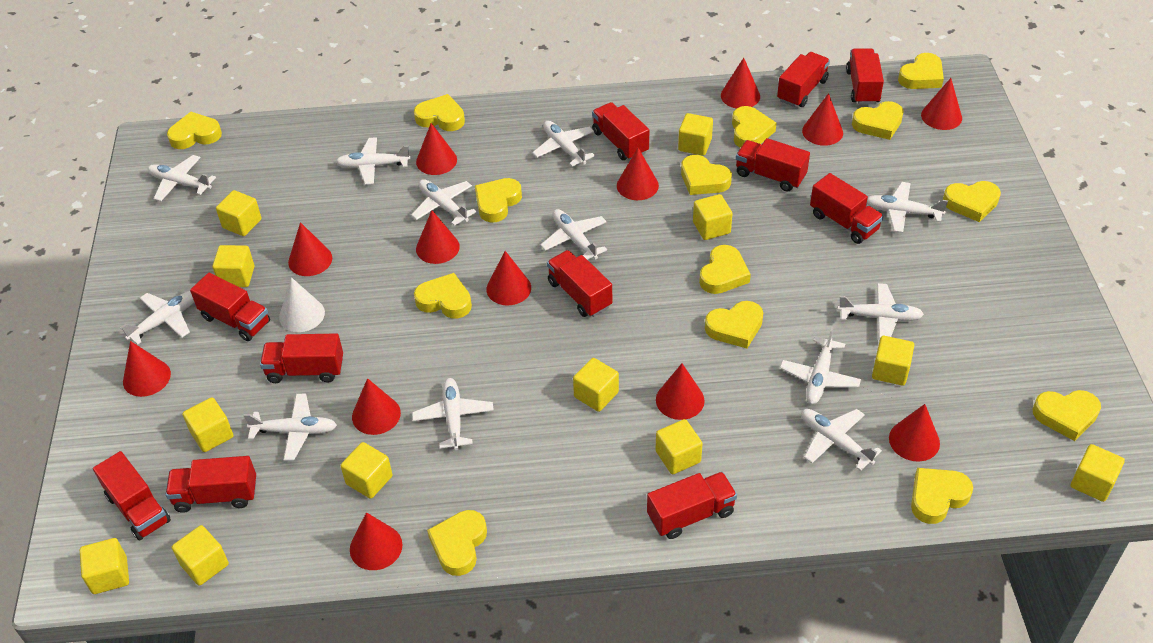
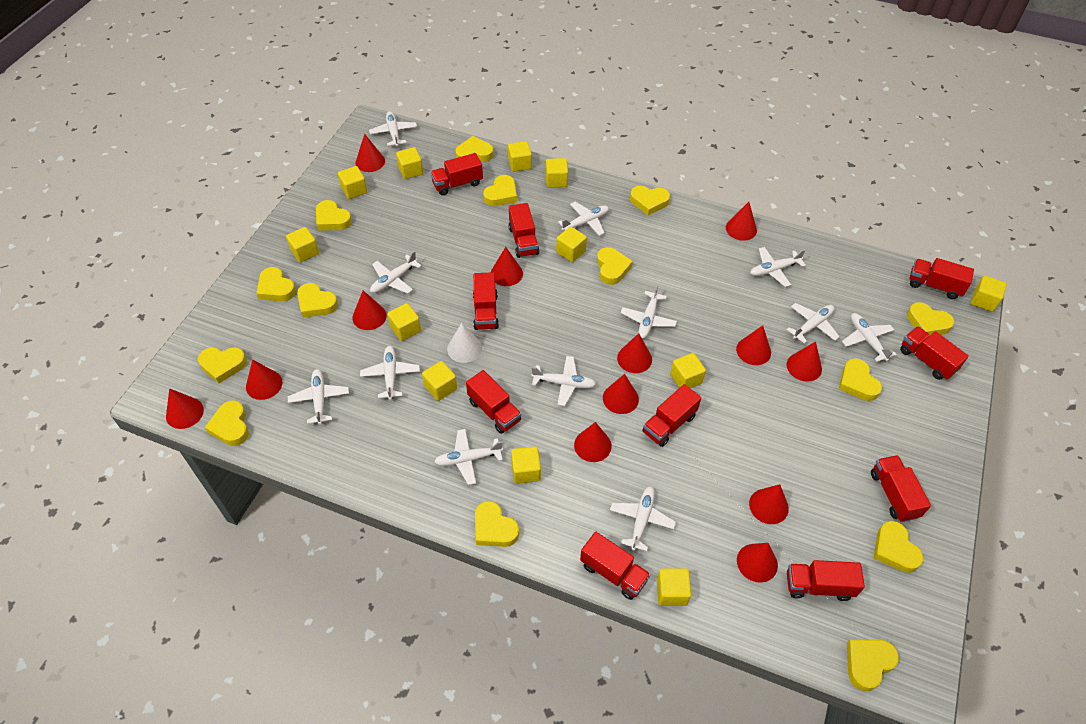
red truck: [93,451,171,541] [166,456,256,513] [190,273,270,341] [260,333,343,383] [547,250,612,317] [592,102,649,160] [647,472,737,539] [736,138,810,192] [777,52,830,107] [810,173,884,244] [846,48,884,104] = 11 -> [430,153,483,195] [466,370,521,434] [473,272,499,330] [508,203,540,258] [580,532,650,600] [643,384,701,447] [787,560,865,601] [871,455,931,522] [900,326,969,380] [909,258,974,299] = 10

